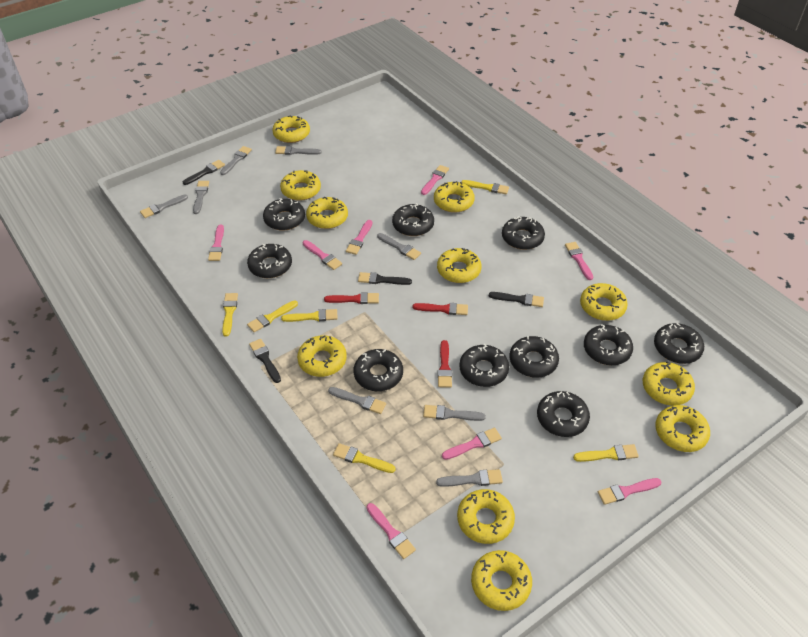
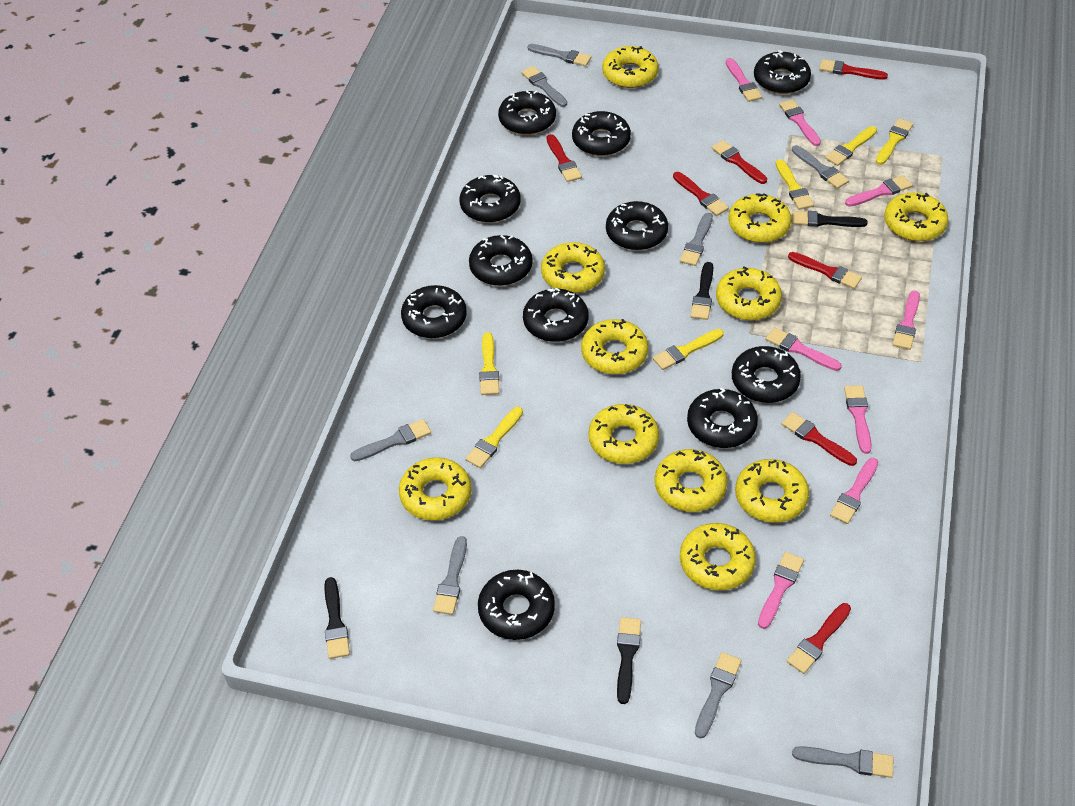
black donut: [247,244,292,278] [263,198,305,231] [354,349,403,391] [392,203,434,236] [459,344,509,387] [502,216,545,250] [509,336,559,378] [537,391,590,437] [584,324,633,365] [654,323,704,364] = 10 -> [401,285,467,338] [459,175,520,223] [469,235,533,286] [478,570,555,640] [498,91,556,135] [523,288,588,342] [572,111,631,156] [606,201,668,250] [687,388,758,448] [732,346,801,403] [754,50,811,94] = 11
red brush: [324,292,379,304] [413,303,468,315] [438,340,452,388] = 3 -> [547,134,582,182] [673,172,729,216] [712,140,767,184] [781,412,857,466] [787,603,851,674] [788,252,862,289] [819,59,888,80] = 7

